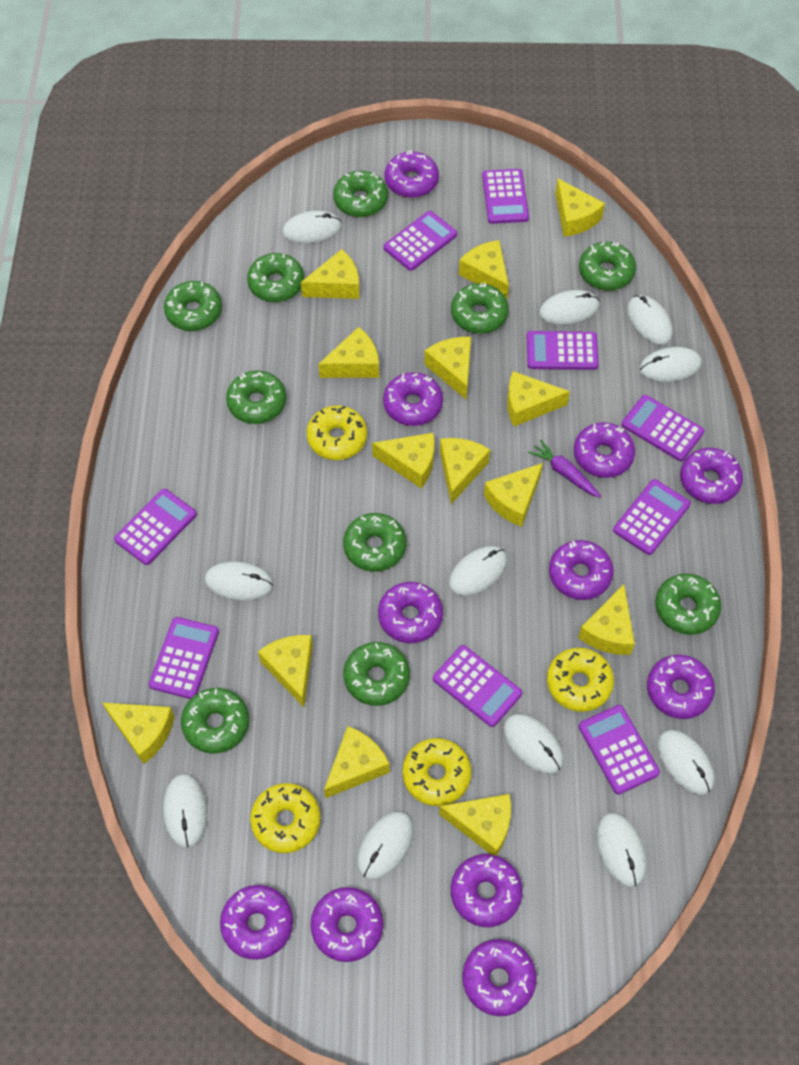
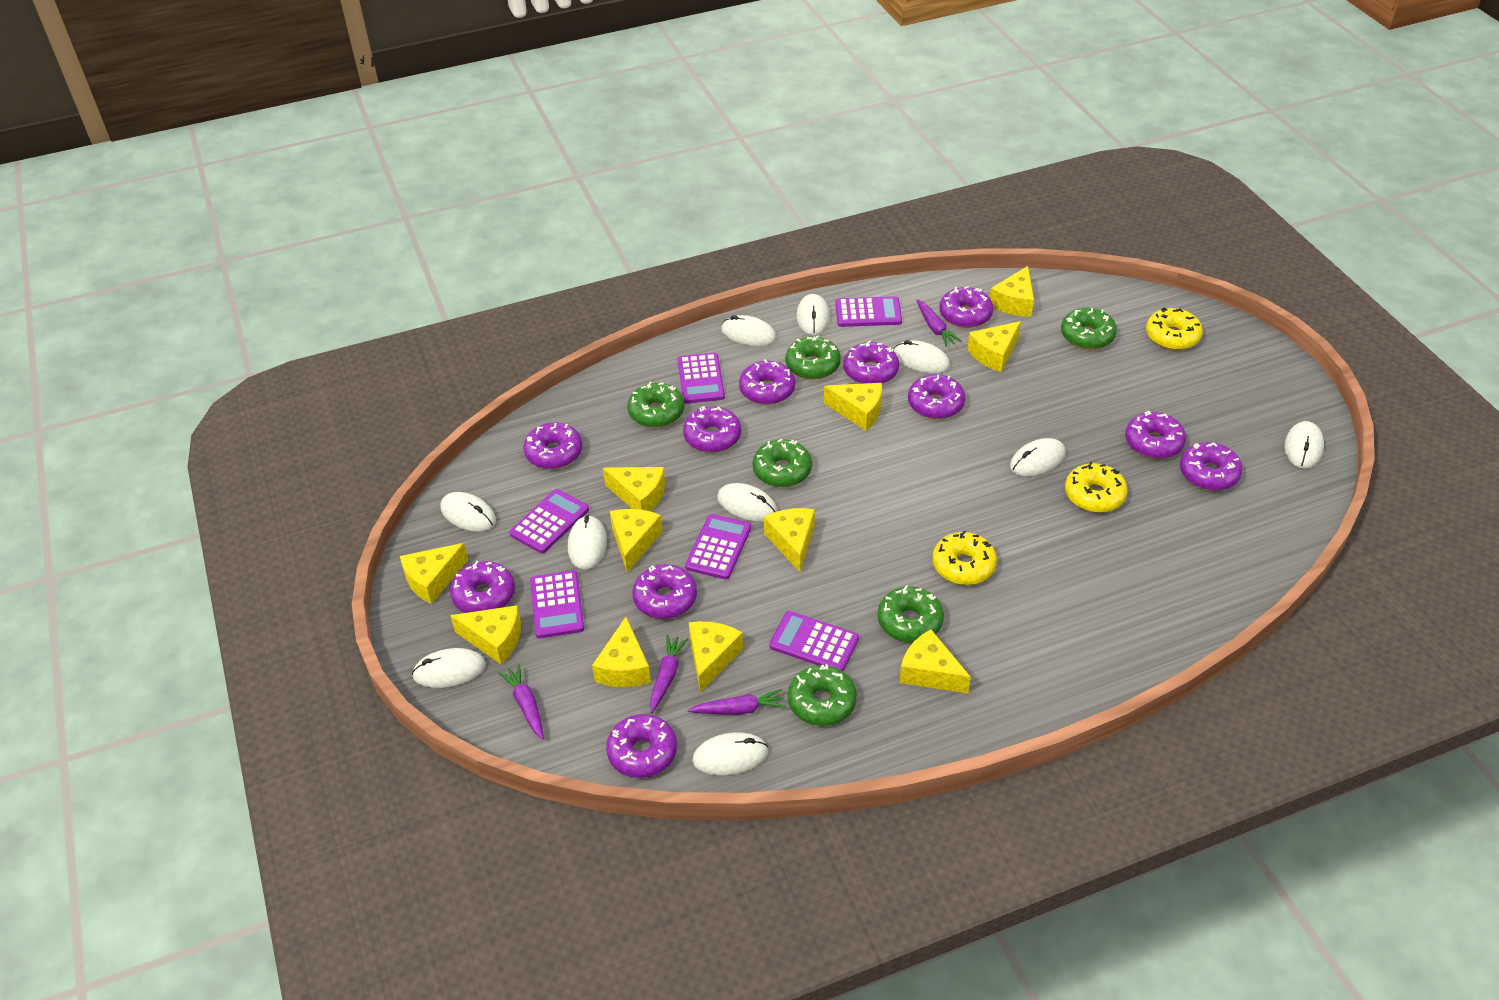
green donut: [164,281,222,331] [181,688,249,754] [226,370,287,424] [247,253,304,302] [333,171,388,217] [343,513,407,572] [343,642,410,706] [451,283,509,334] [579,242,636,291] [655,573,721,635] = 10 -> [627,382,685,427] [752,439,812,487] [785,335,841,380] [788,664,857,726] [878,585,944,643] [1061,308,1117,350] = 6
purple calculator: [114,489,197,565] [149,617,219,699] [384,211,457,271] [433,645,522,727] [482,169,529,224] [527,331,599,370] [579,705,660,795] [613,479,691,555] [621,395,704,461] = 9 -> [510,489,589,553] [530,570,584,638] [677,353,725,404] [685,514,751,579] [769,611,859,671] [835,296,902,327] = 6
purple carrot: [528,440,601,498] = 1 -> [498,664,544,740] [650,635,688,713] [688,689,786,715] [917,299,962,347] = 4
white mouse: [163,774,207,848] [205,561,273,600] [282,211,342,243] [357,812,414,880] [449,546,507,596] [504,714,564,774] [539,290,600,325] [597,813,646,887] [627,295,673,345] [640,347,702,382] [658,730,714,795] = 11 -> [412,648,486,688] [440,492,496,532] [568,515,607,569] [693,732,768,775] [717,483,777,522] [721,315,777,346] [796,294,830,335] [894,340,950,373] [1010,438,1066,476] [1285,421,1324,469] = 10
yellow cheese: [103,703,174,764] [258,635,313,707] [301,249,360,299] [319,327,379,378] [324,726,390,798] [372,433,434,488] [424,337,471,400] [439,794,511,856] [440,438,490,504] [459,240,509,299] [484,463,543,527] [507,371,570,426] [555,179,605,237] [578,584,635,655] = 14 -> [400,543,468,604] [450,605,521,665] [592,617,651,687] [603,467,665,511] [610,509,662,573] [689,621,743,693] [764,508,815,572] [824,383,882,431] [900,629,971,694] [967,321,1021,372] [990,266,1034,317] = 11
yellow donut: [250,783,321,853] [306,405,367,460] [402,738,472,806] [547,648,614,712] = 4 -> [933,530,997,585] [1065,462,1128,513] [1146,307,1203,350] = 3

